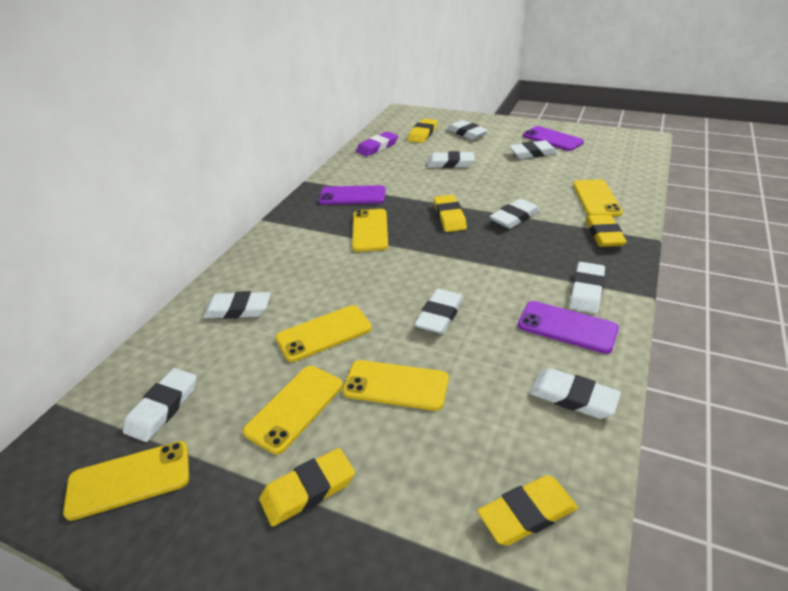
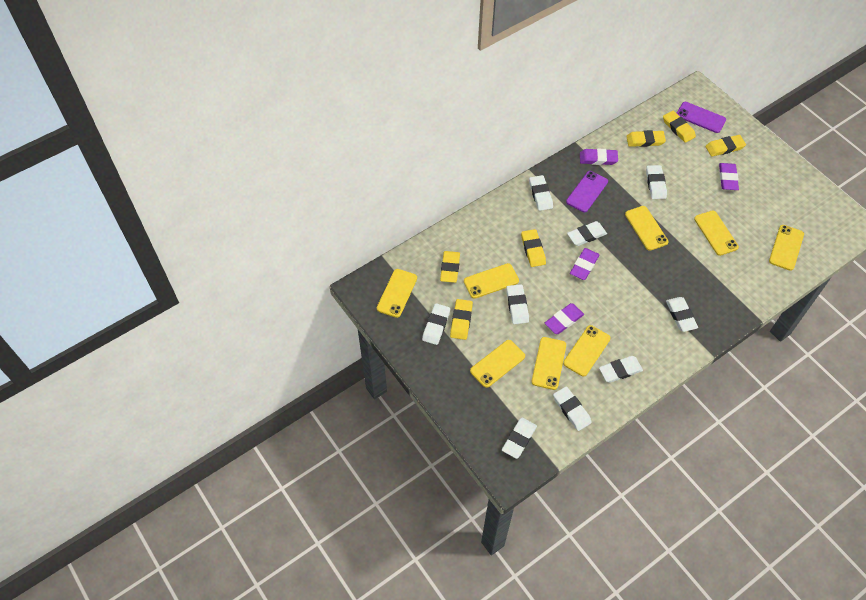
purple eraser: [356,131,398,156] = 1 -> [545,303,584,334] [570,248,600,280] [580,149,618,165] [719,163,739,190] = 4
purple phone: [319,185,386,205] [518,301,619,354] [523,126,584,151] = 3 -> [566,171,608,213] [677,102,726,133] = 2
yellow eraser: [259,448,355,527] [408,119,438,143] [434,195,467,232] [477,475,578,546] [585,215,627,247] = 5 -> [440,251,460,283] [450,299,473,340] [521,229,546,267] [626,130,666,147] [663,111,696,143] [705,135,746,157] = 6
yellow phone: [63,441,189,521] [243,366,343,455] [276,305,372,362] [343,360,449,411] [352,209,388,252] [573,179,623,217] = 6 -> [377,269,417,318] [464,263,519,299] [470,340,525,388] [531,337,566,390] [563,325,611,377] [625,206,668,251] [694,211,739,256] [769,225,804,271] = 8

